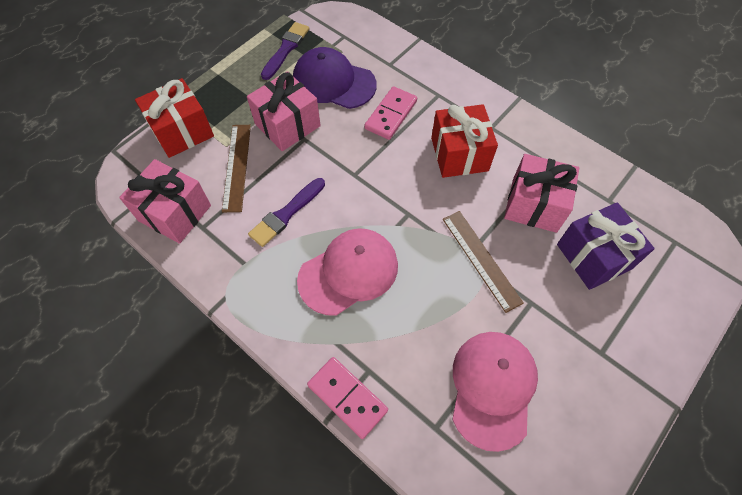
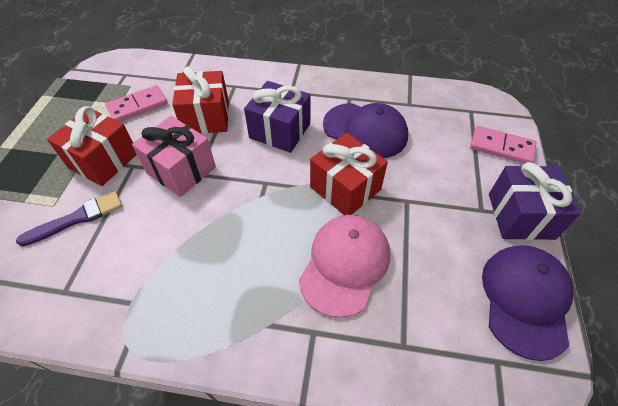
brown ruler: [222,125,251,212] [443,211,524,313] = 2 -> none = 0
pink cap: [297,228,398,316] [452,332,538,452] = 2 -> [299,215,390,318] = 1
pink gift: [119,159,211,244] [247,71,321,151] [504,154,579,233] = 3 -> [132,116,216,197] = 1
purple brush: [248,178,325,247] [261,22,309,80] = 2 -> [16,191,122,247] = 1
purple cap: [293,47,377,109] = 1 -> [323,103,408,158] [482,245,574,361] = 2
purple gift: [557,202,655,290] = 1 -> [244,81,310,153] [489,162,581,240] = 2
red gift: [135,78,214,158] [431,104,498,178] = 2 -> [47,106,137,186] [172,66,229,134] [310,133,388,215] = 3

